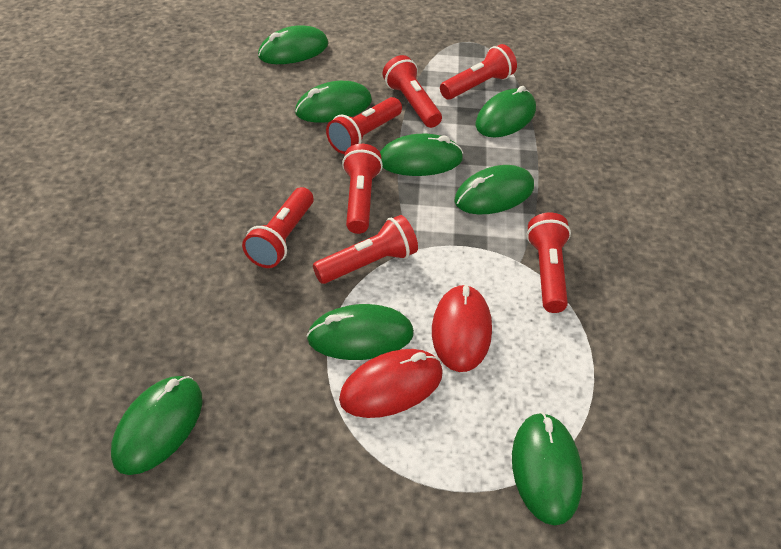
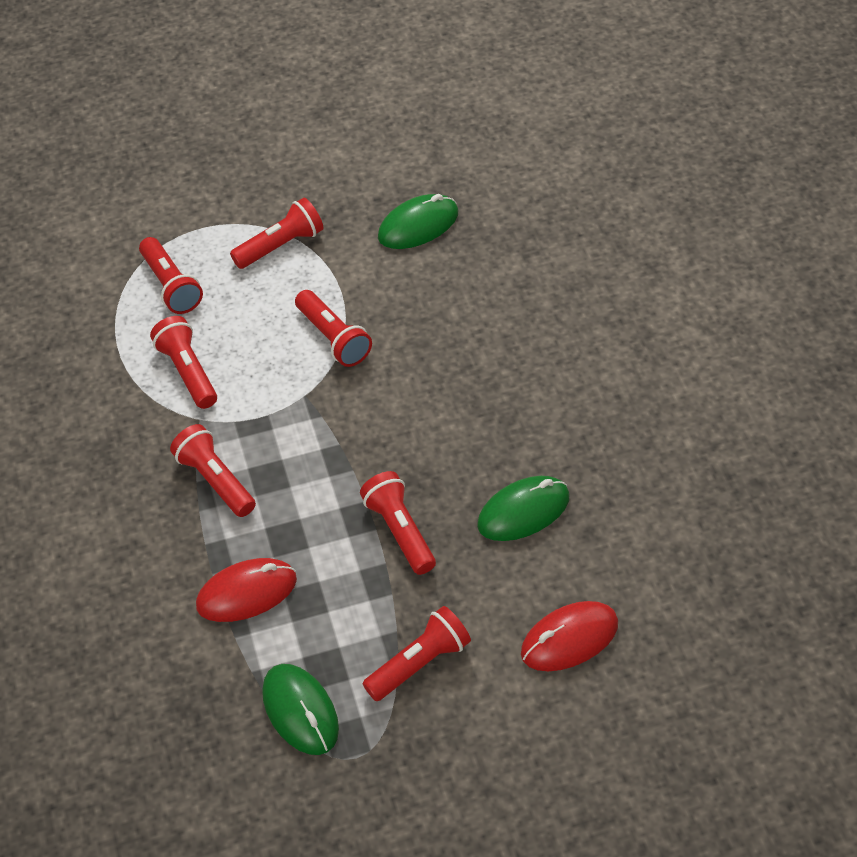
green mouse: [111,376,203,475] [258,25,328,64] [295,81,372,123] [306,304,414,360] [380,134,463,176] [454,165,534,214] [476,86,536,137] [512,412,583,525] = 8 -> [262,664,339,755] [378,194,458,249] [477,476,570,541] = 3

